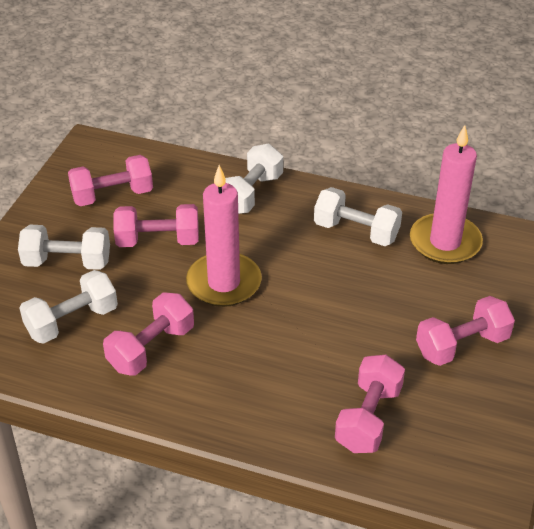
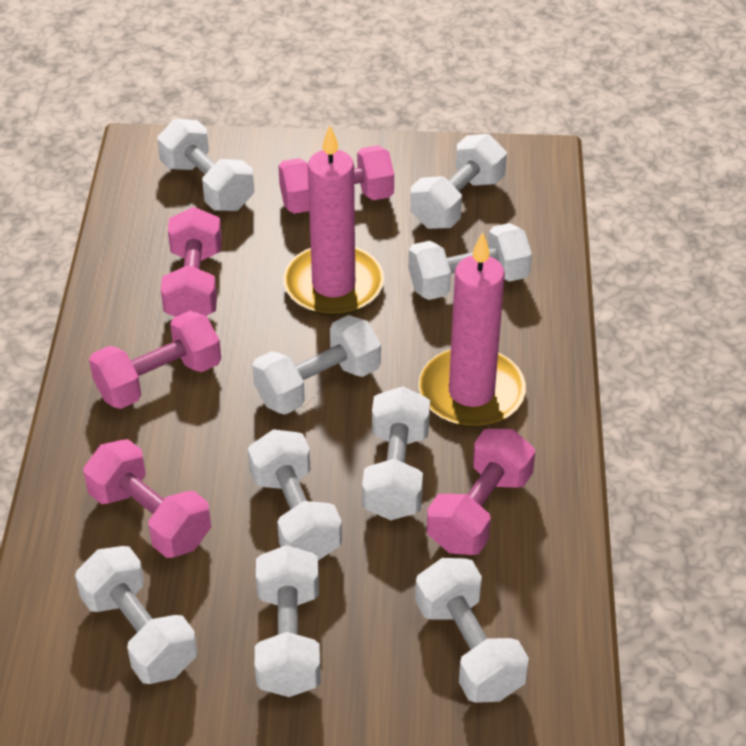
white dumbbell: [18,225,110,270] [19,270,118,344] [225,144,283,214] [314,187,402,246] = 4 -> [75,546,197,684] [157,119,254,211] [248,429,342,561] [252,315,381,415] [255,545,321,697] [362,386,430,520] [408,223,532,300] [410,134,507,229] [415,558,529,703] = 9

